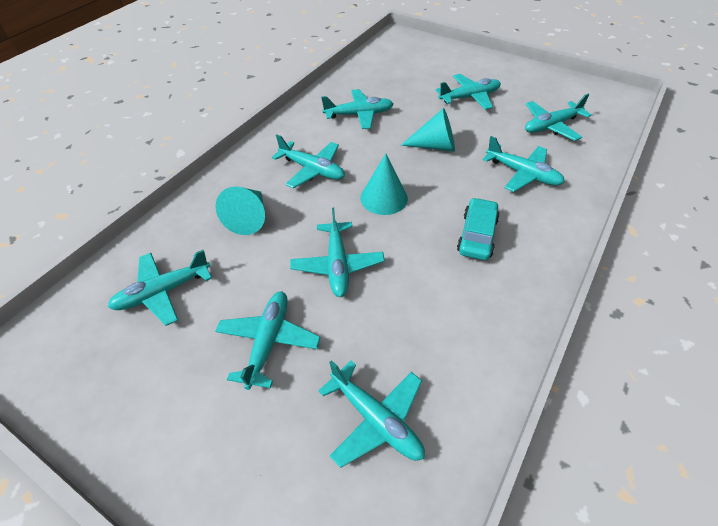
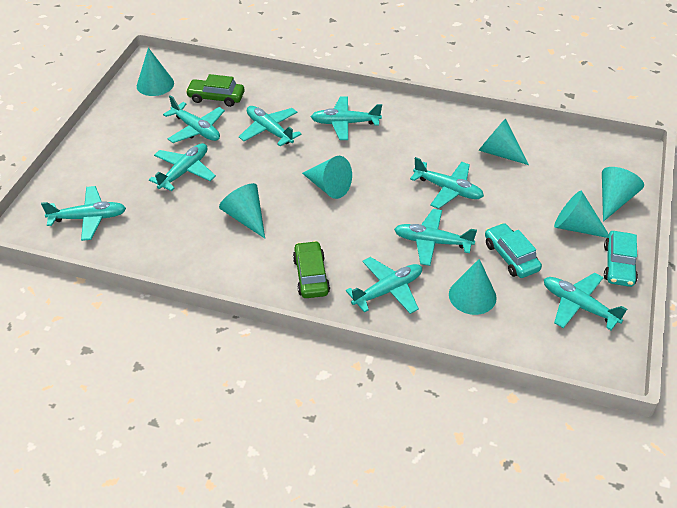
green car: none = 0 -> [186,74,245,107] [293,241,330,298] = 2
turquoise car: [457,198,500,260] = 1 -> [485,223,542,278] [604,231,638,287] = 2
turquoise cone: [216,187,265,235] [360,153,408,215] [401,108,455,152] = 3 -> [137,48,174,96] [219,183,265,238] [302,156,352,199] [449,259,497,315] [478,118,529,165] [554,191,608,238] [602,167,644,222] = 7

